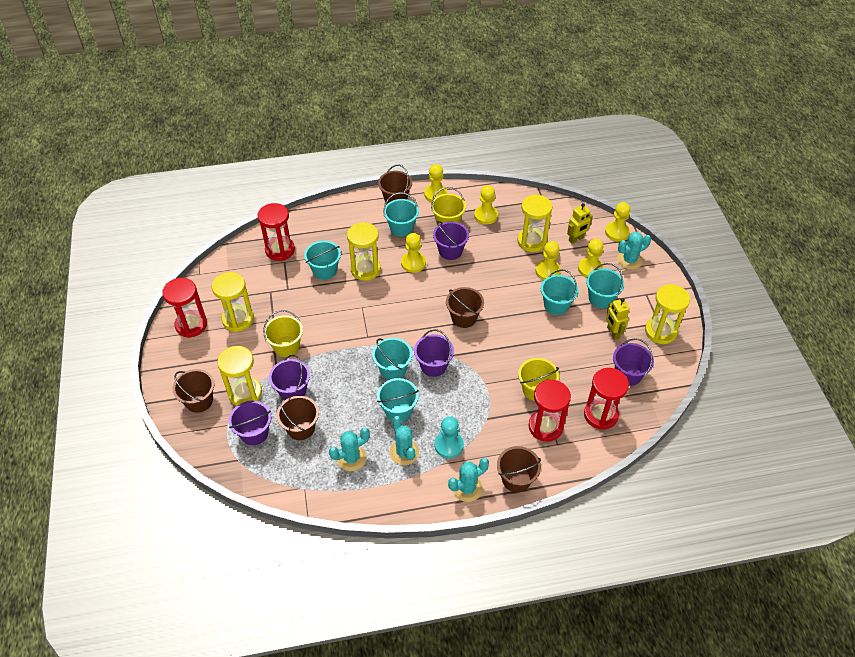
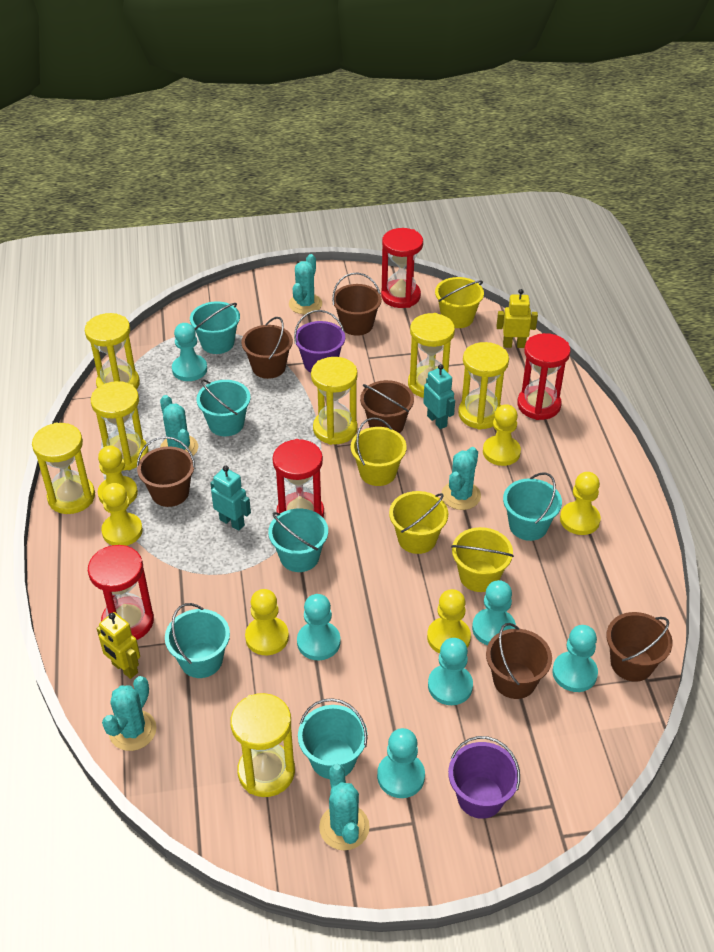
brown bucket: [172,369,215,413] [277,396,319,440] [378,165,412,204] [446,287,484,328] [497,446,541,493] = 5 -> [137,436,195,507] [241,317,293,379] [332,272,382,336] [360,380,414,433] [486,623,552,699] [606,612,672,682] = 6
purple bucket: [229,401,271,445] [269,355,310,401] [414,330,454,377] [433,221,469,260] [613,338,654,386] = 5 -> [294,310,345,373] [448,736,520,819] = 2
turquoise cactus: [329,428,370,471] [390,416,419,465] [448,458,489,502] [617,232,651,270] = 4 -> [102,676,157,751] [160,395,198,456] [289,254,322,314] [319,764,370,850] [441,447,481,510] = 5
turquoise pawn: [435,417,464,458] = 1 -> [172,323,207,381] [297,594,340,660] [377,728,425,798] [428,638,473,705] [472,580,516,645] [552,625,598,692] = 6
turquoise robot: none = 0 -> [210,466,251,531] [423,364,455,429] = 2
yellow bucket: [263,310,303,357] [431,187,466,226] [518,358,559,401] = 3 -> [351,417,407,486] [389,491,448,554] [435,277,484,328] [451,527,514,592] = 4
yellow hourglass: [212,272,254,332] [217,346,262,406] [347,222,381,281] [517,194,552,252] [645,284,690,344] = 5 -> [32,422,95,514] [85,313,140,390] [91,381,149,470] [230,693,295,797] [311,357,358,445] [408,313,455,398] [458,342,509,430] = 7

